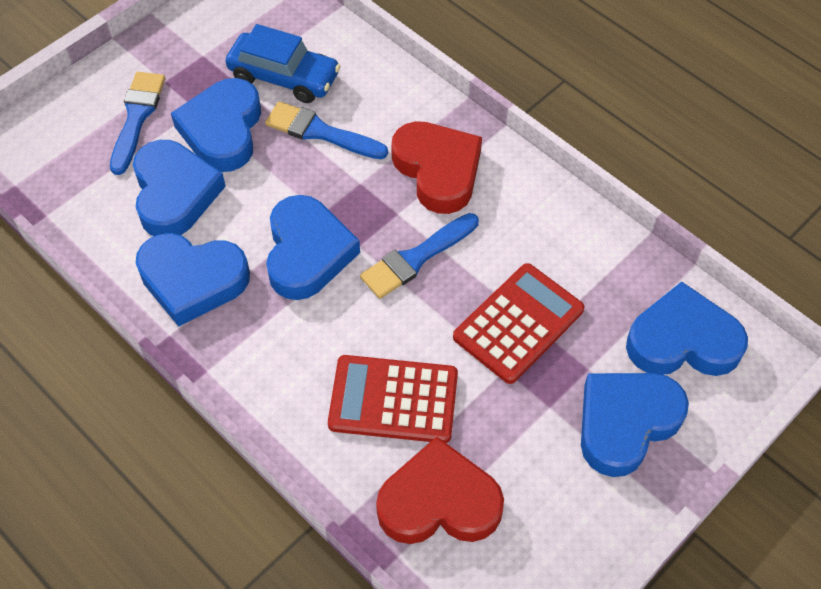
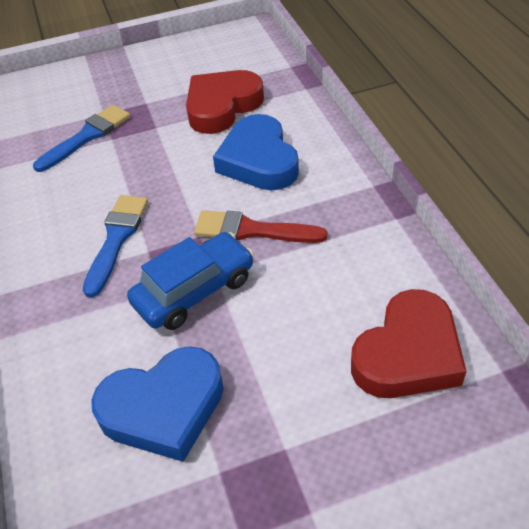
blue brush: [110,72,165,175] [265,101,388,159] [360,213,479,299] = 3 -> [33,105,130,172] [83,195,148,297] = 2
blue heart: [133,140,226,236] [136,233,250,327] [171,78,261,172] [266,195,360,300] [581,373,689,477] [626,281,748,376] = 6 -> [91,346,224,462] [213,114,299,191] = 2
red brush: none = 0 -> [194,210,327,243] = 1
red calculator: [328,355,458,443] [453,263,584,384] = 2 -> none = 0

